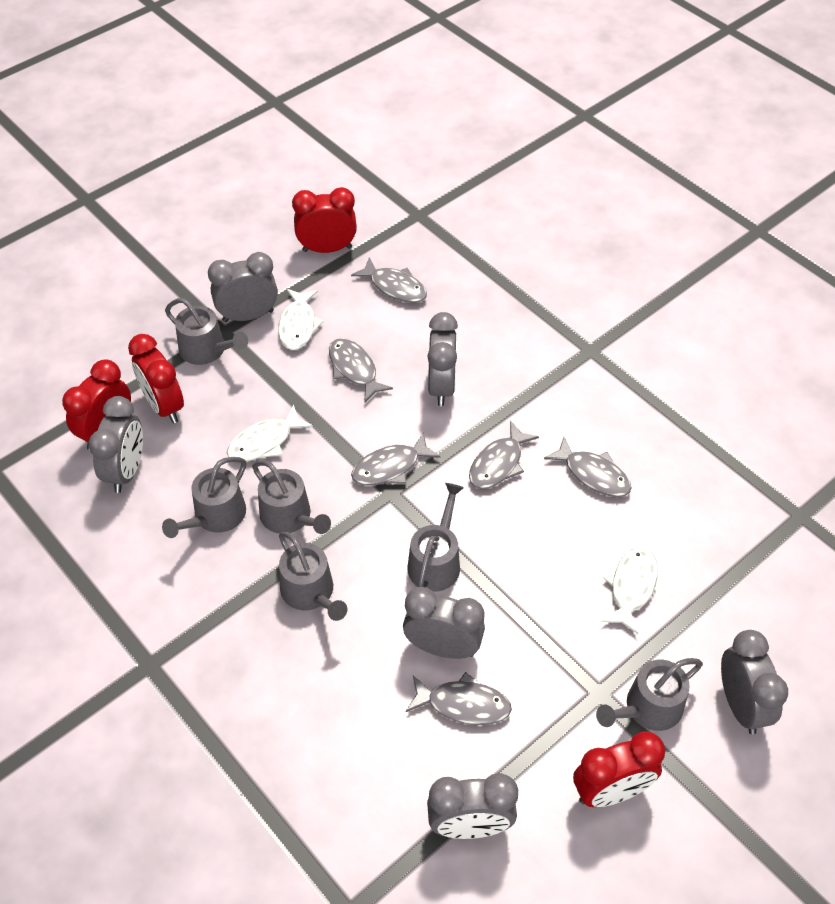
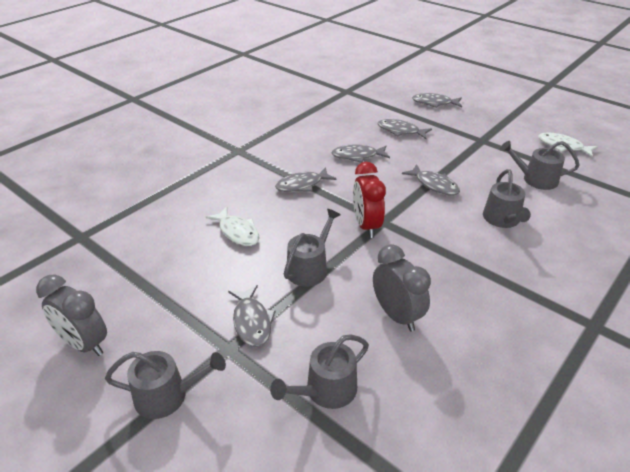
grey clock: [89,396,143,493] [208,252,278,322] [403,587,485,659] [427,312,458,406] [427,773,518,839] [721,630,788,734] = 6 -> [36,275,107,356] [373,244,431,331] = 2
grey watering can: [162,457,246,538] [165,298,248,365] [252,460,331,534] [279,532,347,621] [408,483,464,592] [596,658,703,731] = 6 -> [105,351,226,419] [270,335,369,409] [284,209,341,287] [483,169,531,228] [500,141,580,190] = 5
red clock: [62,359,131,450] [128,334,184,423] [292,187,357,253] [573,731,665,807] = 4 -> [353,162,386,238] = 1
white fish: [227,404,313,461] [278,289,324,350] [601,547,658,634] = 3 -> [206,207,260,246] [538,133,598,157] = 2

